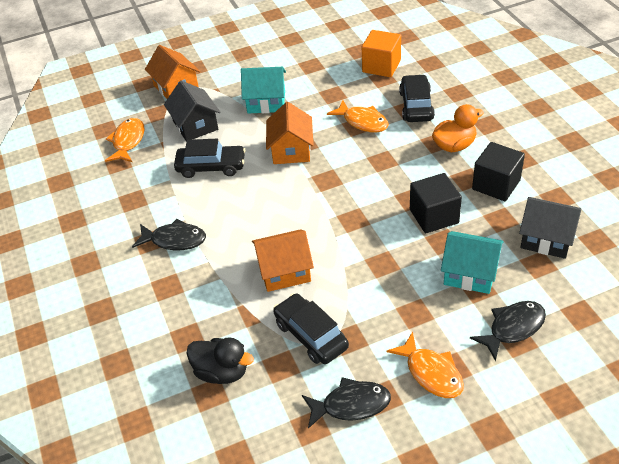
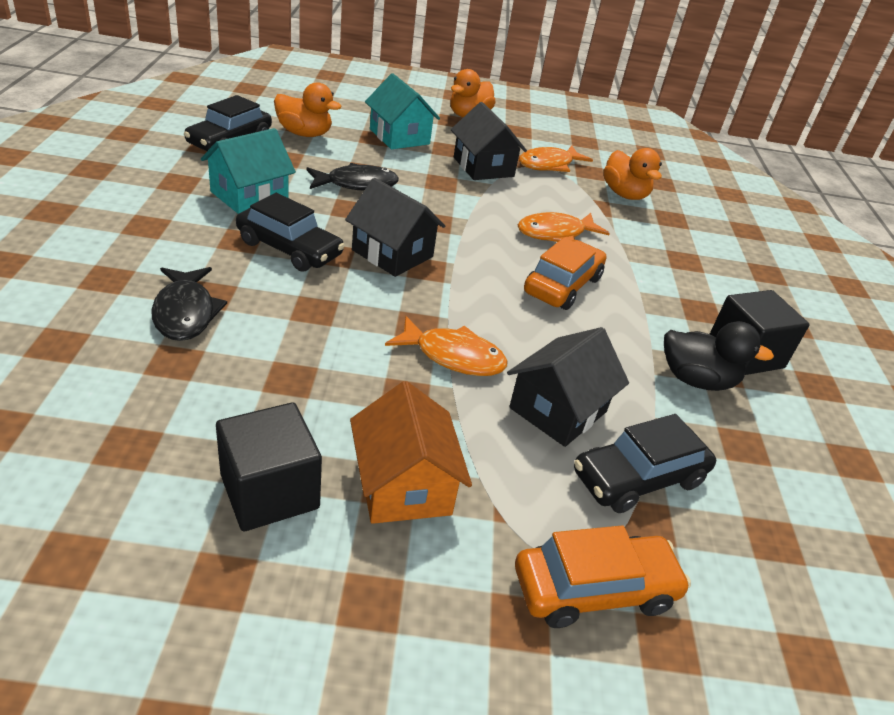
black fish: [132,219,206,251] [302,377,391,429] [470,301,546,361] = 3 -> [151,267,227,341] [307,163,399,191] = 2
black house: [164,80,220,142] [519,197,582,259] = 2 -> [345,178,445,277] [451,102,527,180] [507,327,629,447] = 3
orange car: none = 0 -> [515,526,691,628] [524,237,606,310] = 2
orange cube: [362,30,401,77] = 1 -> none = 0
orange duck: [432,104,484,152] = 1 -> [274,82,341,137] [450,69,496,117] [603,148,662,200] = 3
orange house: [145,45,200,99] [252,229,314,292] [266,102,313,164] = 3 -> [350,381,472,524] = 1

